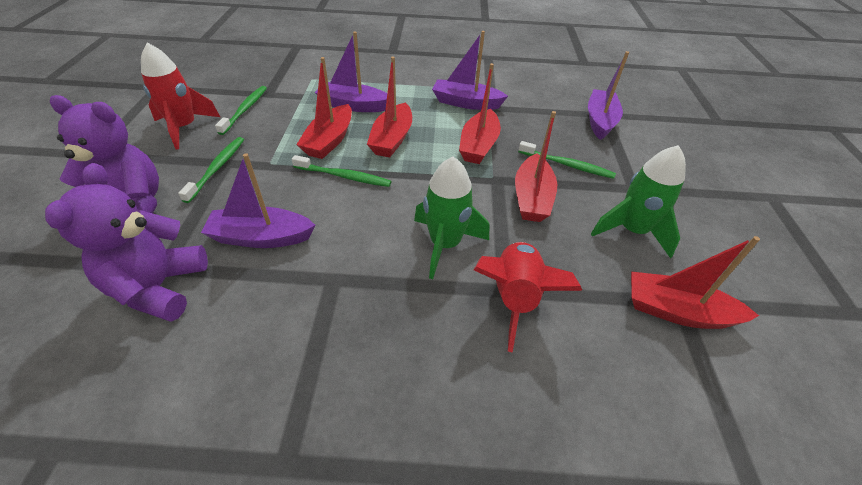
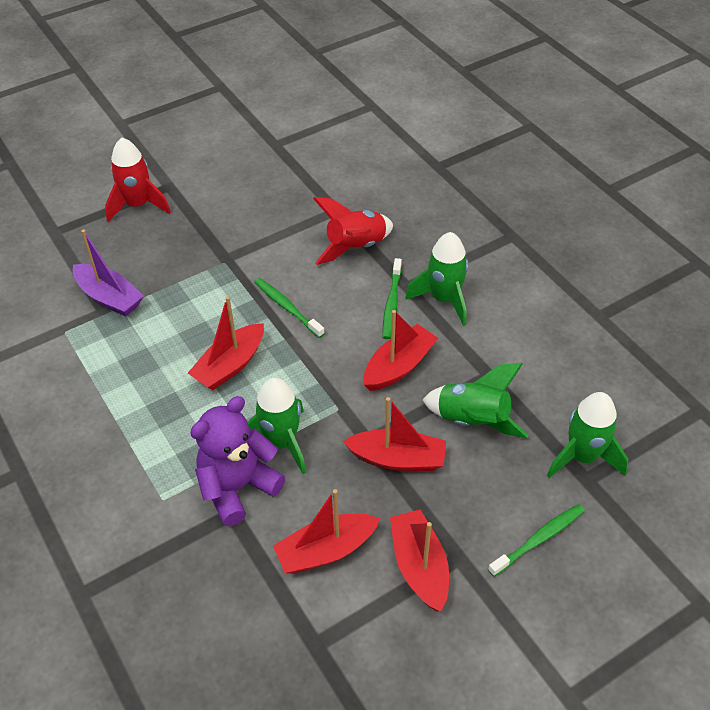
green rocket: [414,157,489,279] [591,145,686,258] = 2 -> [248,378,306,474] [405,232,469,326] [423,363,528,438] [547,392,628,478] = 4
green toothbrush: [178,137,244,203] [215,86,267,135] [292,155,392,187] [518,141,616,179] = 4 -> [254,278,325,338] [383,258,402,339] [488,504,585,577] = 3
purple boat: [201,153,315,248] [315,31,387,112] [432,31,508,110] [588,51,629,140] = 4 -> [73,229,144,317] = 1
purple teddy bear: [45,163,208,322] [50,95,159,213] = 2 -> [190,396,285,526] = 1

